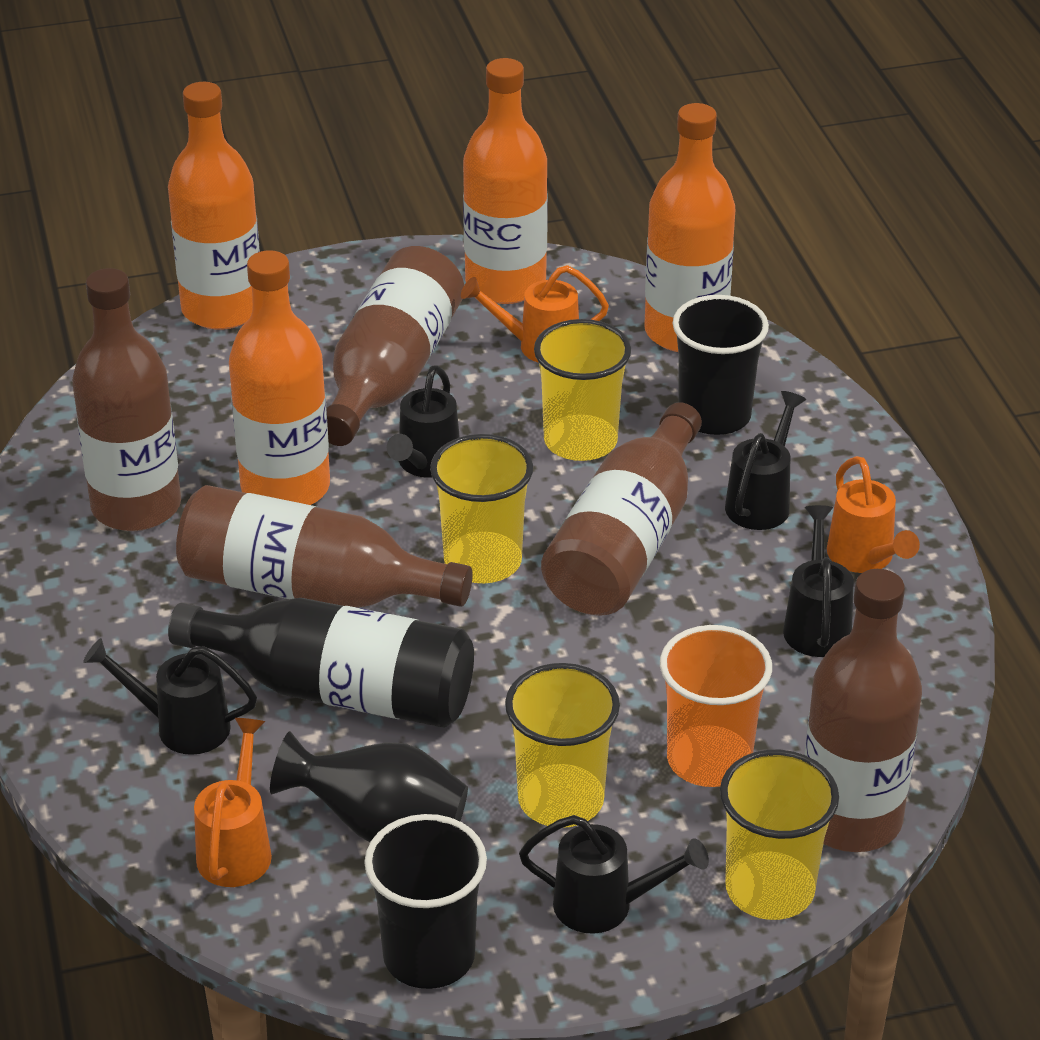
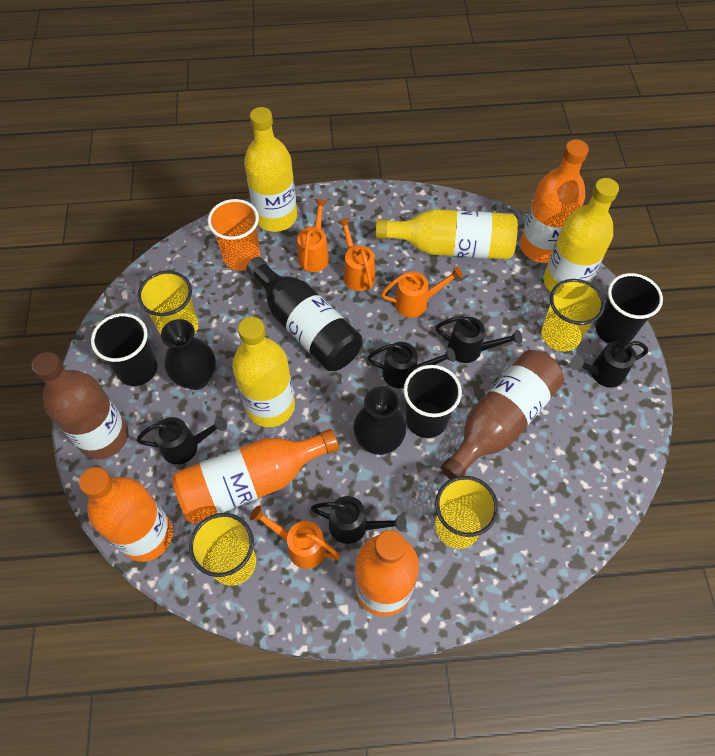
black cup: [364,814,487,989] [672,295,769,435] = 2 -> [91,313,157,386] [403,365,462,438] [595,273,663,344] = 3
black vase: [270,731,468,842] = 1 -> [161,319,216,390] [353,386,407,455] = 2
brown bottle: [72,268,181,531] [176,485,473,608] [326,246,464,446] [541,402,702,616] [804,569,922,852] = 5 -> [32,352,129,459] [441,350,564,479] = 2
orange watering can: [194,718,272,887] [461,265,609,363] [827,456,920,573] = 3 -> [250,506,341,569] [297,199,329,272] [337,218,376,291] [381,266,463,318] = 4
yellow bottle: none = 0 -> [232,317,295,427] [244,107,297,232] [375,209,518,259] [543,178,619,292] = 4

